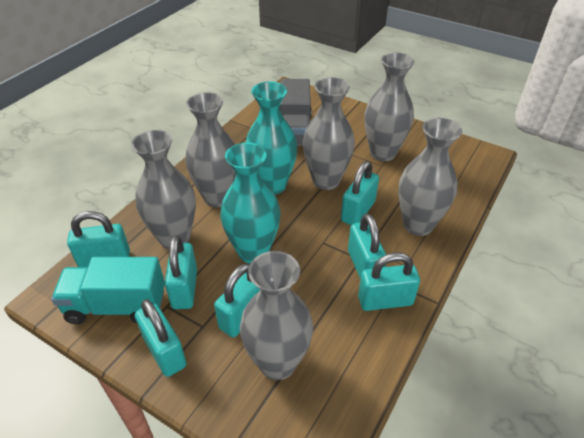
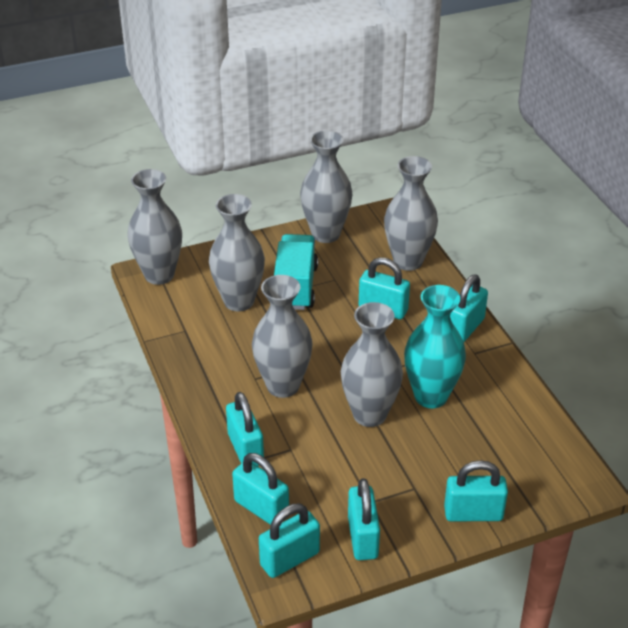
grey truck: [280,79,312,145] = 1 -> none = 0
turquoise vase: [220,142,281,264] [246,81,297,195] = 2 -> [404,285,466,409] = 1

